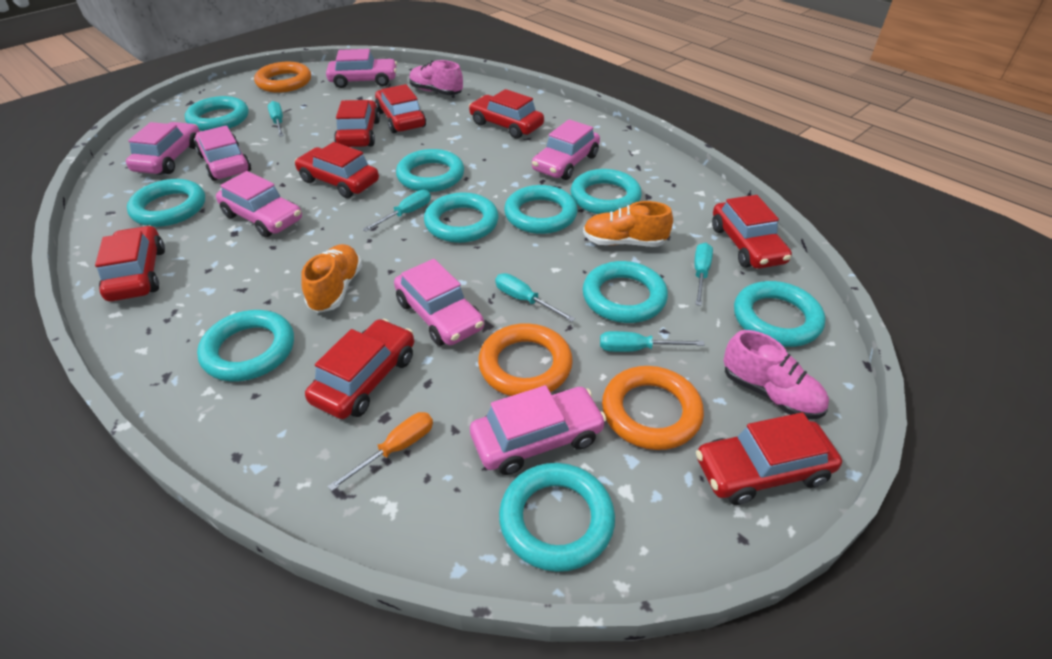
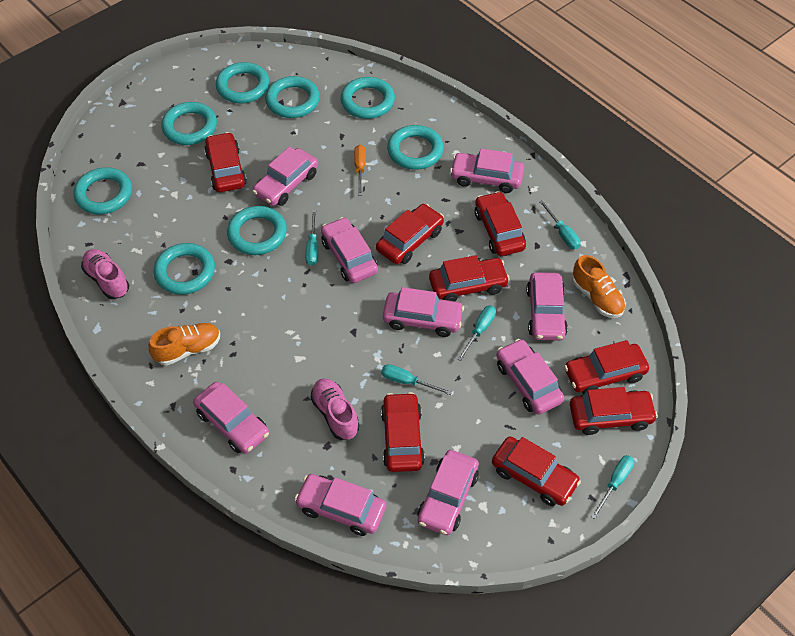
orange ring: [254,62,311,93] [478,323,573,396] [602,366,704,450] = 3 -> none = 0
pink car: [126,122,200,174] [195,125,251,181] [216,171,302,237] [326,49,397,88] [394,259,484,346] [470,385,606,475] [532,119,600,180] = 7 -> [193,382,269,454] [252,147,318,206] [295,474,386,536] [321,217,378,283] [383,287,464,337] [417,450,479,535] [450,149,524,193] [496,339,564,415] [526,272,568,341] = 9
turquoise ring: [127,179,205,227] [185,96,248,131] [197,310,294,382] [396,149,464,192] [424,192,499,243] [499,463,615,572] [504,185,578,234] [571,169,642,214] [583,261,668,323] [734,281,825,347] = 10 -> [74,167,132,214] [154,243,215,295] [161,102,217,145] [216,62,270,103] [227,206,287,255] [265,76,320,118] [341,77,395,119] [387,125,444,170] = 8

